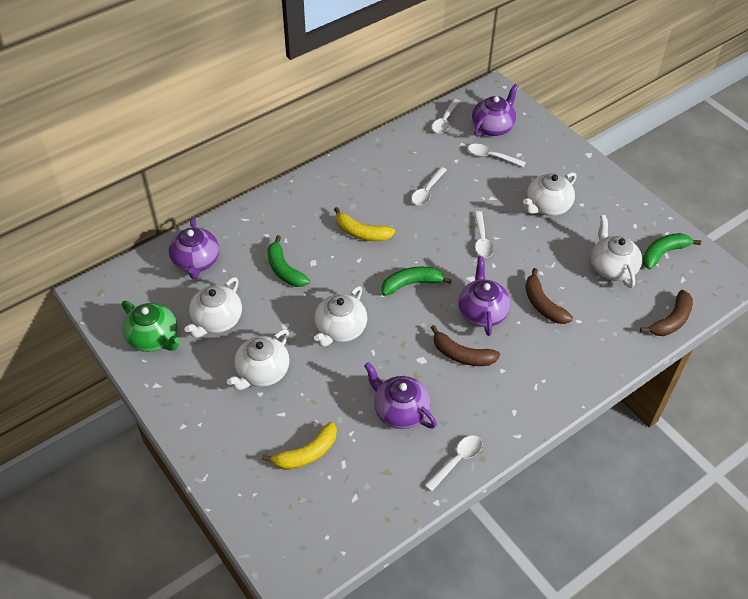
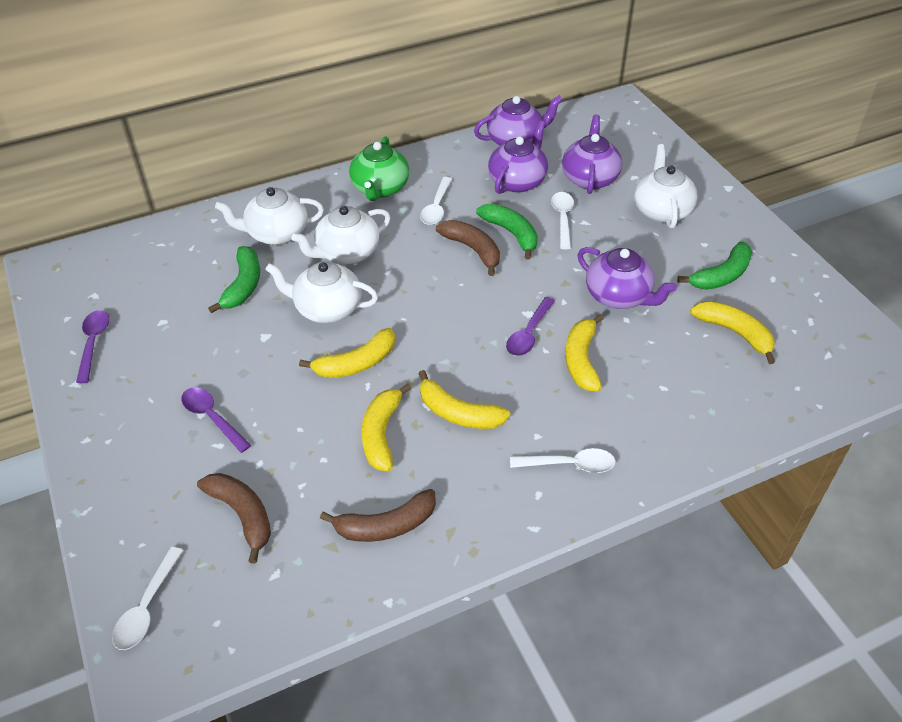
purple spoon: none = 0 -> [76,310,109,383] [181,387,251,453] [506,297,555,356] = 3
white spoon: [412,167,447,205] [425,435,482,491] [432,99,460,134] [468,144,526,167] [474,211,494,258] = 5 -> [112,547,183,650] [420,177,452,225] [510,448,616,473] [551,192,574,249] = 4
white teapot: [184,277,242,338] [227,329,289,390] [314,286,367,347] [523,172,577,216] [591,215,642,288] = 5 -> [215,187,324,245] [265,261,378,323] [291,206,390,264] [634,144,698,229] = 4
yellow banana: [262,422,337,470] [334,207,395,241] = 2 -> [299,328,395,378] [361,383,412,471] [418,370,510,429] [565,314,604,391] [690,301,775,364] = 5

